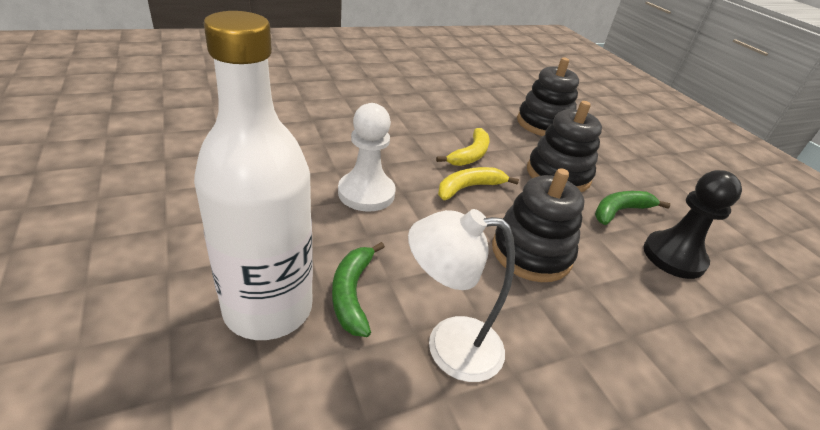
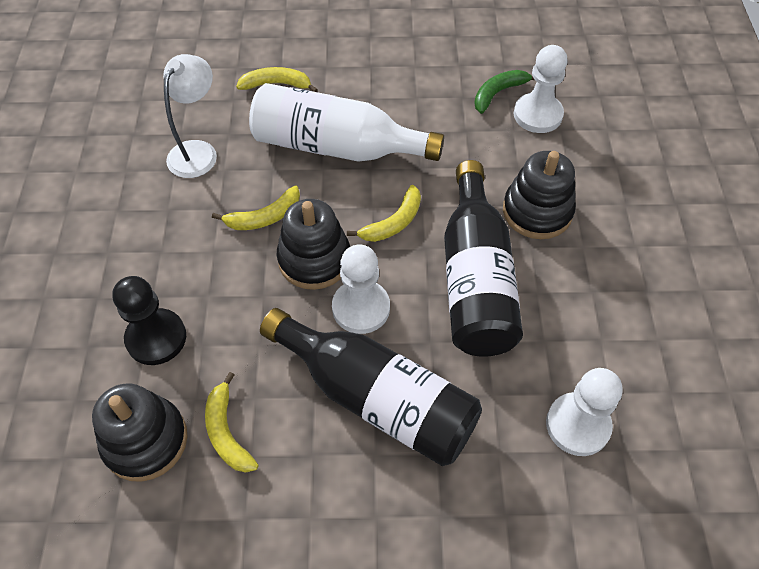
black bottle: none = 0 -> [260,308,482,466] [444,160,523,357] = 2
green banana: [332,242,385,337] [595,191,670,225] = 2 -> [474,70,535,114] = 1
white pawn: [338,103,396,212] = 1 -> [332,245,390,334] [514,45,568,133] [546,368,623,456] = 3
yellow banana: [436,128,489,166] [438,167,519,200] = 2 -> [205,372,258,473] [212,186,300,230] [236,67,318,92] [347,185,421,242] = 4

